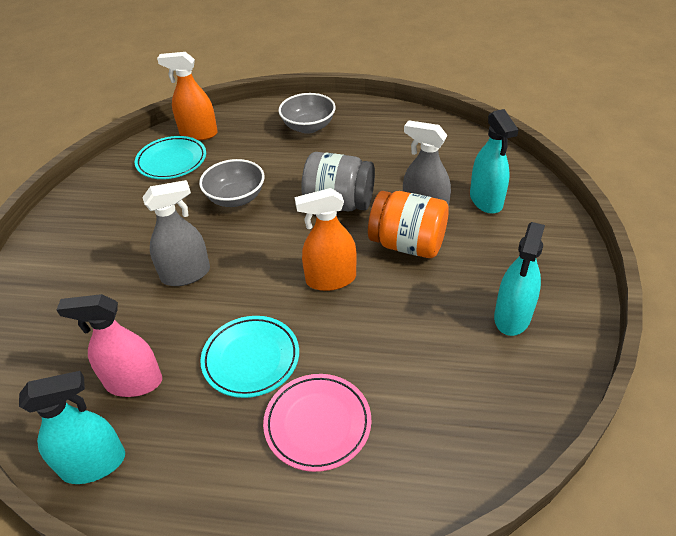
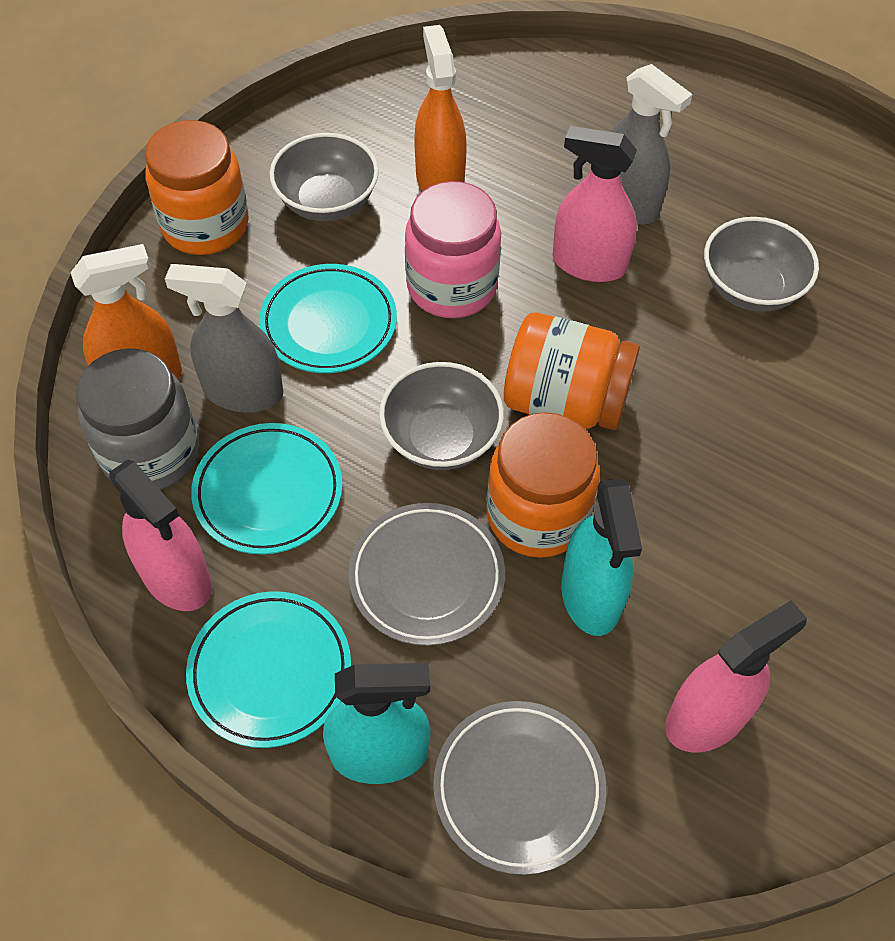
grey bowl: [199,159,265,207] [278,93,336,134] = 2 -> [270,133,379,221] [379,362,504,470] [704,217,819,312] = 3
grey plate: none = 0 -> [348,503,505,646] [433,701,606,875] = 2
orange jar: [368,191,449,258] = 1 -> [145,120,248,255] [486,412,600,558] [504,313,640,430] = 3
pink jar: none = 0 -> [405,181,501,318] = 1
pink plate: [263,374,371,472] = 1 -> none = 0
pink spray bottle: [56,294,162,397] = 1 -> [109,459,212,611] [553,126,637,282] [665,600,807,752] = 3
turquoise plate: [135,136,206,179] [200,316,299,398] = 2 -> [186,591,351,748] [191,423,343,555] [259,264,397,373] = 3
turquoise spray bottle: [19,371,125,484] [470,109,518,214] [494,222,545,336] = 3 -> [323,663,430,784] [561,478,642,636] = 2

